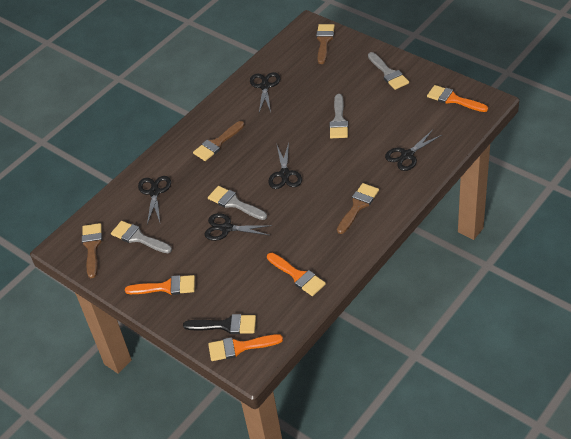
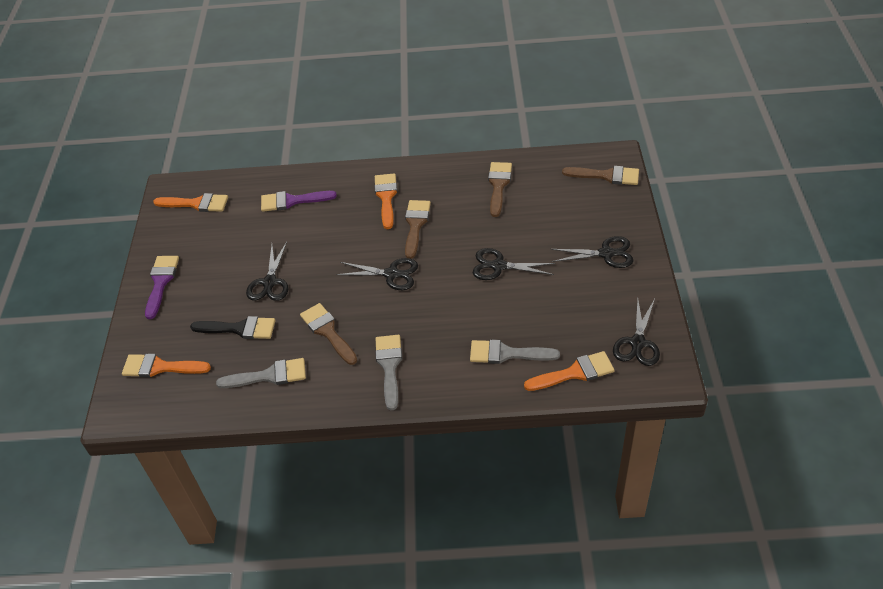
grey brush: [111,221,172,253] [208,186,267,220] [329,94,348,138] [368,52,409,90] = 4 -> [216,358,306,388] [375,335,402,410] [470,340,560,364] = 3
purple brush: none = 0 -> [145,256,179,319] [261,191,337,212] = 2

